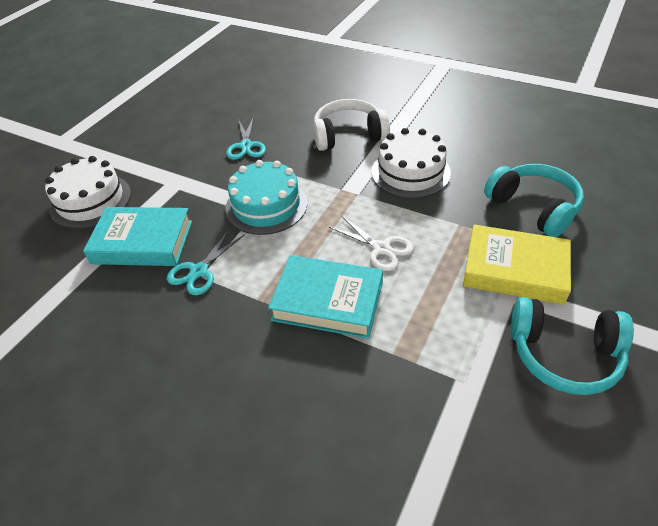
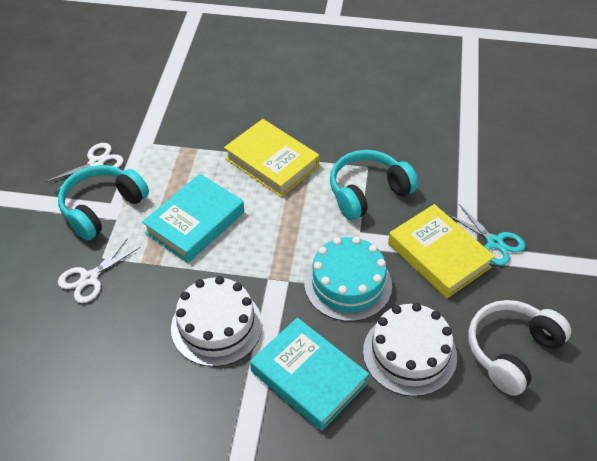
turquoise scissors: [167,230,245,295] [226,116,266,160] = 2 -> [447,204,525,266] = 1
white scissors: [329,216,414,271] = 1 -> [45,143,124,193] [58,238,140,303] = 2
yellow book: [463,225,571,305] = 1 -> [224,119,319,197] [388,204,495,298] = 2

